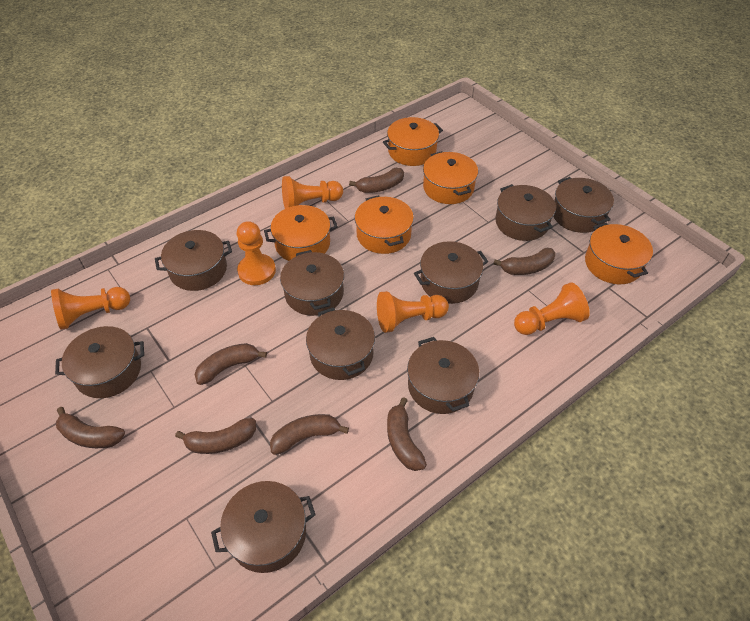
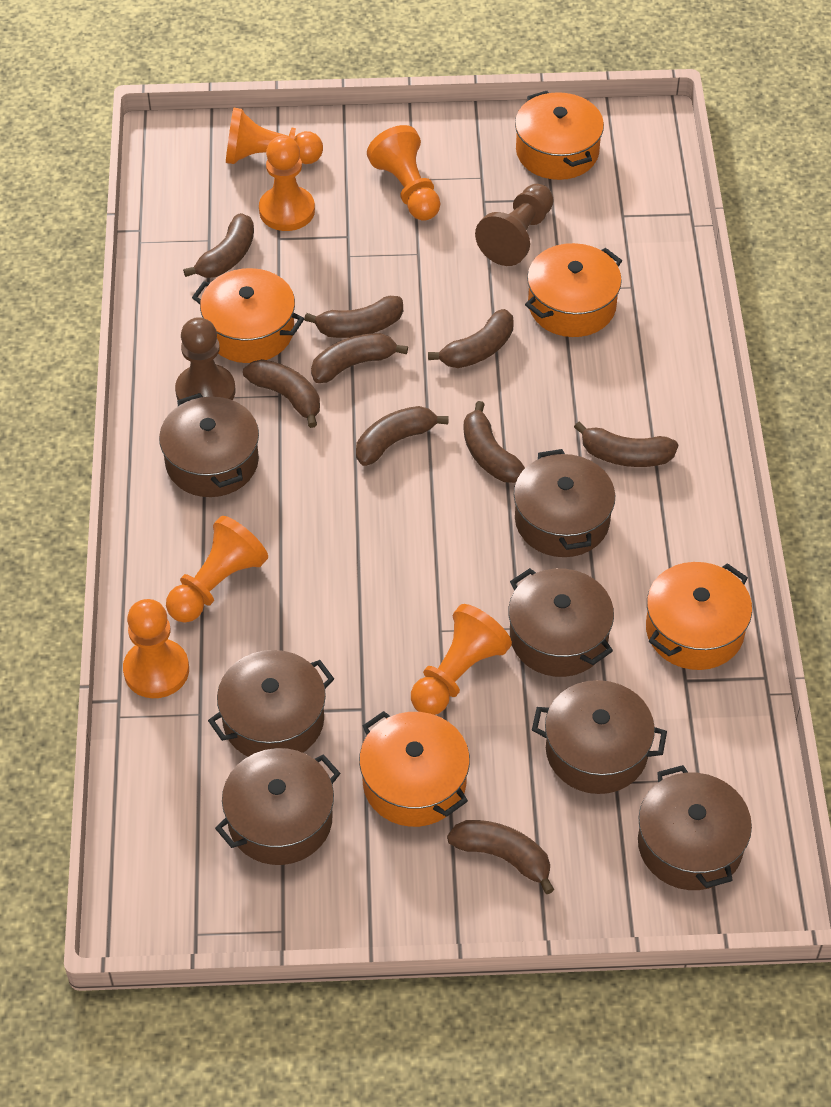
brown banana: [56,407,125,448] [175,418,256,454] [195,343,267,385] [270,414,349,455] [349,168,404,193] [387,397,427,471] [493,248,556,275] = 7 -> [183,213,254,278] [243,359,320,428] [304,296,403,338] [311,333,408,383] [356,406,449,466] [428,309,514,368] [447,820,555,894] [464,401,525,483] [574,422,678,467] = 9
brown pawn: none = 0 -> [175,317,235,400] [475,184,554,266] = 2
brown pot: [55,326,144,398] [155,230,232,291] [211,481,316,573] [280,250,344,316] [306,308,375,380] [407,337,479,414] [414,241,488,304] [495,184,556,241] [553,177,614,233] = 9 -> [159,393,259,497] [208,650,334,757] [215,748,340,865] [508,568,614,677] [514,449,615,557] [532,680,667,794] [638,765,752,890] = 7
orange pawn: [51,287,130,330] [237,221,276,285] [282,176,343,209] [377,291,449,333] [514,282,590,335] = 5 -> [123,599,189,698] [166,516,268,623] [226,107,323,164] [259,136,315,231] [367,125,440,221] [411,604,512,715] = 6

